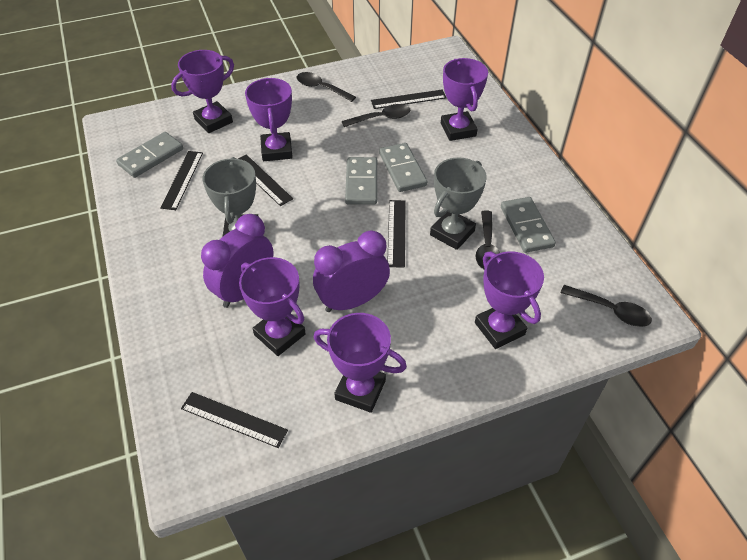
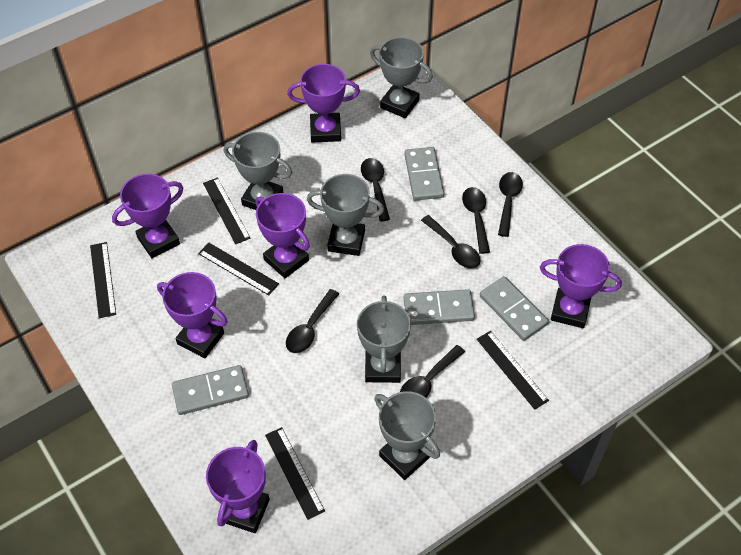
black spoon: [297,72,356,102] [342,104,411,127] [476,210,500,269] [560,285,652,327] = 4 -> [286,289,339,353] [361,158,390,221] [400,345,465,398] [421,215,480,269] [462,187,490,254] [498,172,523,237] = 6
grey trophy: [203,157,259,237] [430,158,487,250] = 2 -> [224,132,292,210] [307,174,384,256] [357,295,411,383] [370,37,433,118] [374,391,440,480] = 5
purple clock: [201,214,274,308] [313,230,390,312] = 2 -> none = 0

